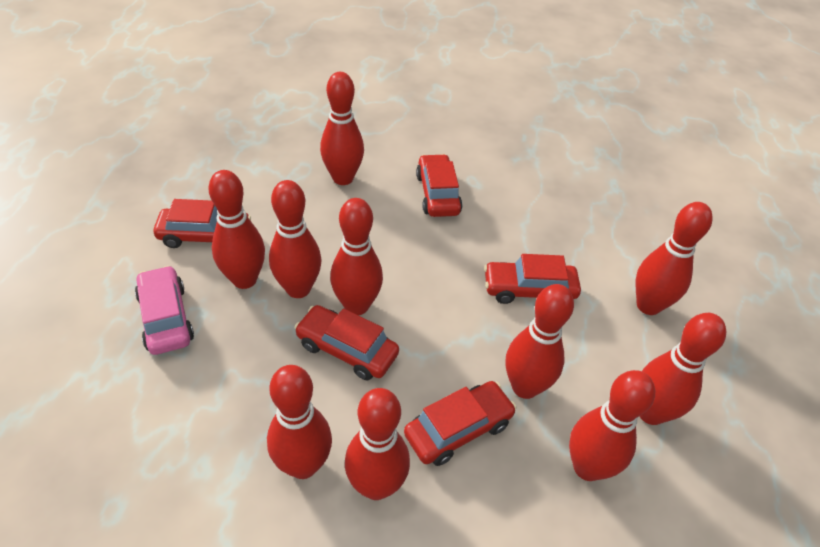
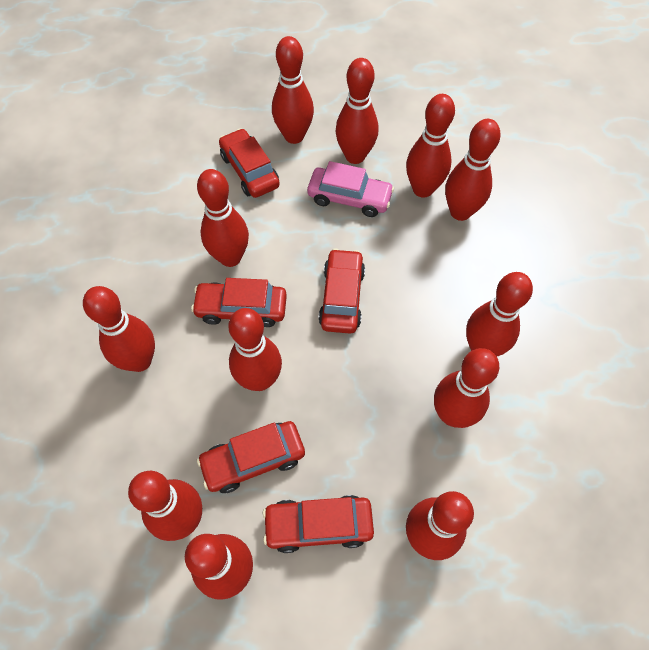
red bowling pin: [208,170,265,289] [267,365,332,479] [269,180,321,298] [320,72,364,185] [330,198,383,315] [345,388,410,500] [506,284,574,399] [569,370,655,481] [636,202,713,315] [639,313,726,425] = 10 -> [83,286,155,372] [128,471,202,541] [185,534,253,600] [197,169,249,267] [228,308,282,391] [272,36,314,144] [335,58,378,164] [406,94,455,198] [406,491,474,560] [434,348,499,428] [445,119,500,221] [466,272,533,356] = 12

